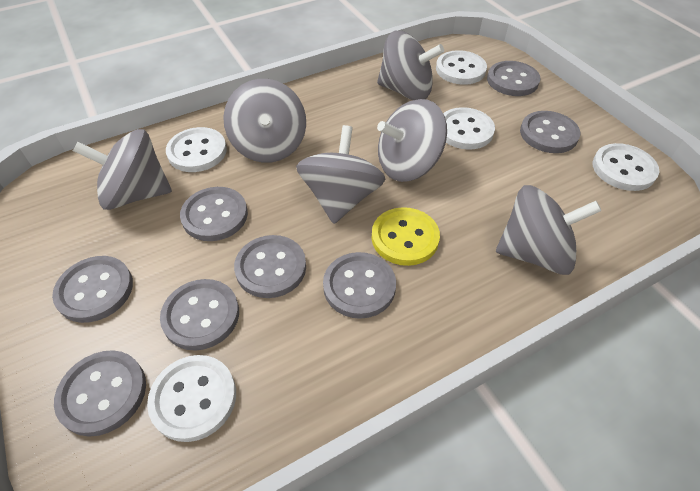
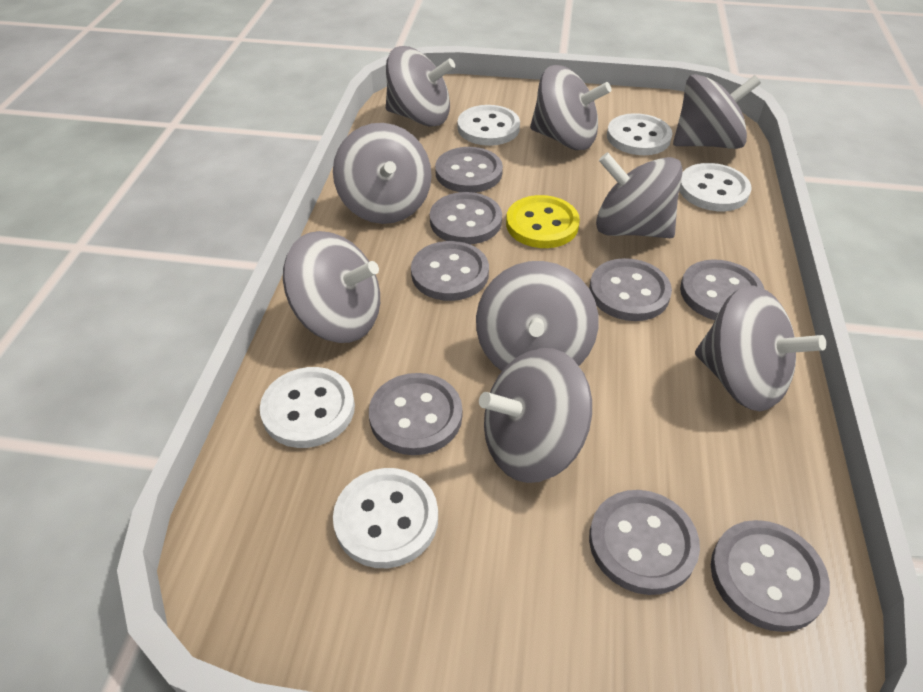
grey spinning top: [73,129,172,210] [223,79,306,163] [296,125,385,224] [377,31,444,100] [377,99,447,182] [496,185,601,275] = 6 -> [283,231,380,343] [333,123,432,224] [386,46,455,127] [476,261,598,371] [479,348,592,483] [530,65,611,150] [596,152,683,238] [673,74,761,149] [695,285,826,411] = 9

